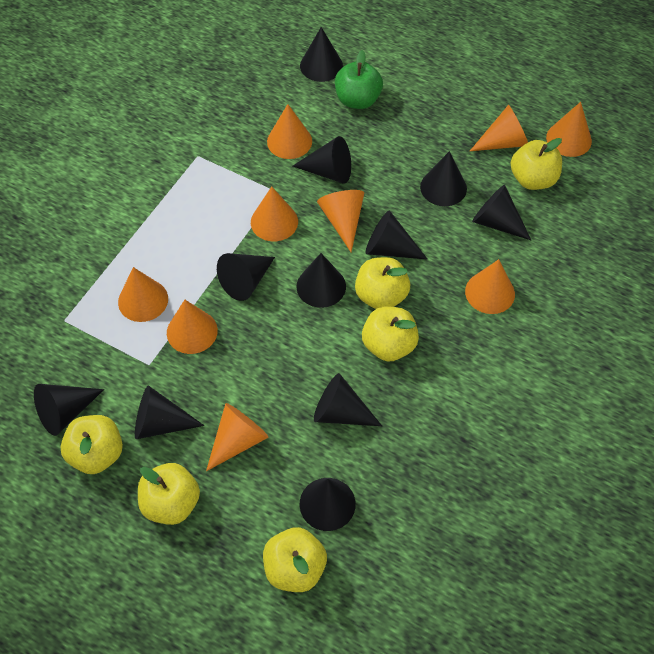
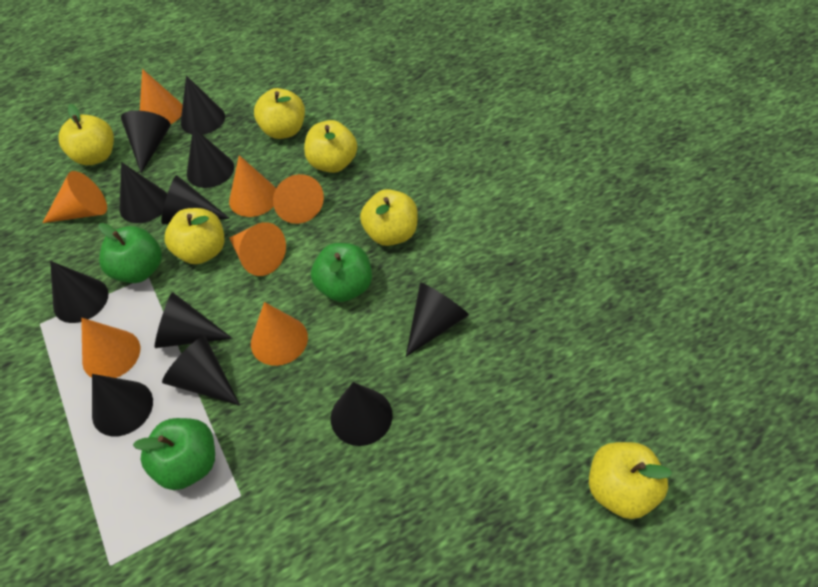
green apple: [335,50,383,109] = 1 -> [98,223,162,283] [133,418,215,490] [311,243,372,302] = 3
orange cone: [118,267,168,322] [167,300,218,354] [206,403,269,471] [251,186,298,241] [267,104,312,159] [317,190,364,252] [465,259,515,314] [470,105,528,151] [546,102,592,157] = 9 -> [43,171,107,223] [81,318,140,378] [140,69,183,124] [229,155,276,217] [229,222,286,276] [251,302,308,366] [273,174,324,224] = 7

